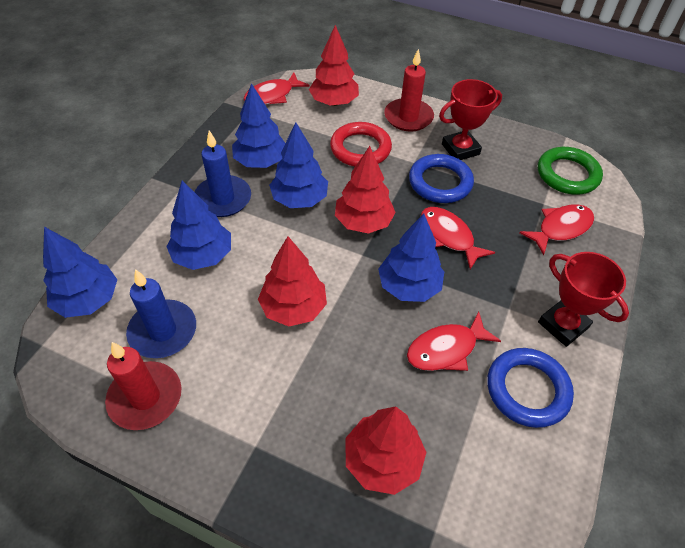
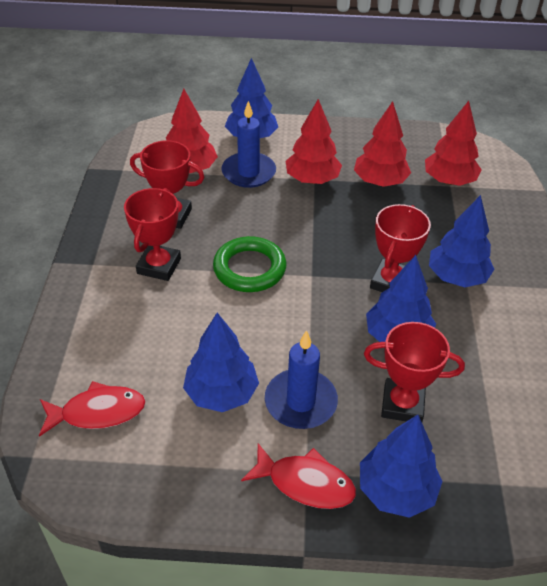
blue ring: [409,154,474,203] [487,348,574,428] = 2 -> none = 0
red candle: [105,342,182,430] [384,48,434,132] = 2 -> none = 0
red fish: [243,72,310,105] [407,312,501,371] [421,207,495,269] [519,204,594,255] = 4 -> [39,381,146,437] [241,443,356,509] = 2
red ring: [330,122,392,167] = 1 -> none = 0
red trophy: [439,79,502,160] [538,252,629,347] = 2 -> [124,188,181,281] [130,140,204,229] [364,322,465,422] [370,204,431,292] = 4

